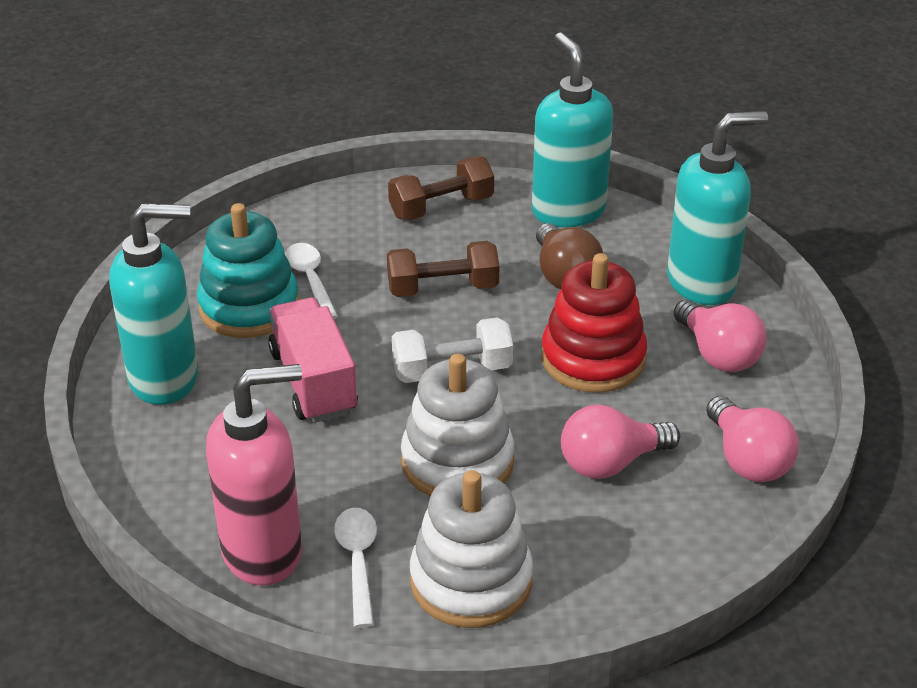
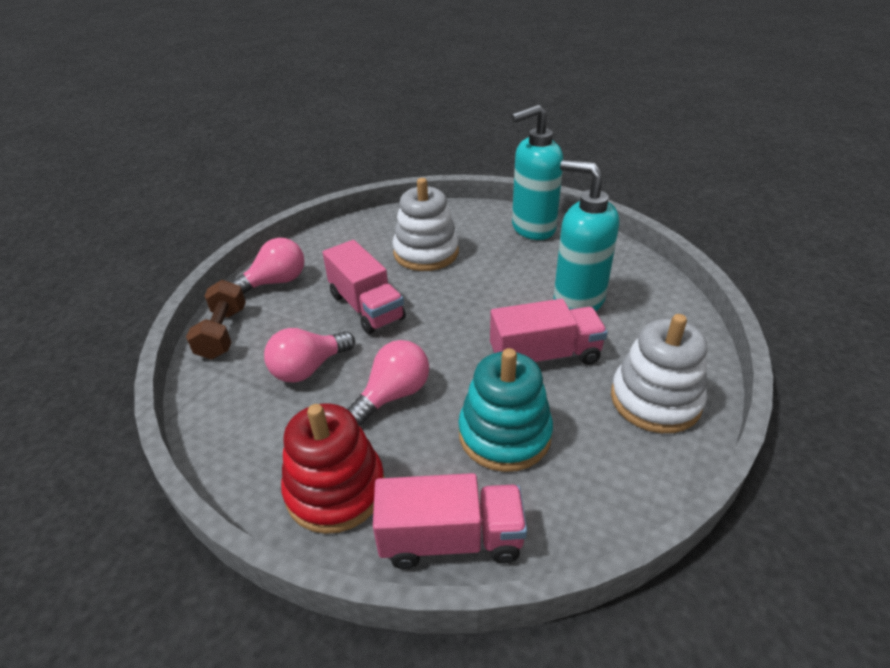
brown dumbbell: [387,241,499,297] [388,156,494,220] = 2 -> [186,280,246,360] = 1
brown light bulb: [536,223,603,289] = 1 -> none = 0
pink soap dispenser: [206,364,302,586] = 1 -> none = 0
pink truck: [268,298,358,423] = 1 -> [322,240,406,334] [373,473,527,569] [490,299,608,365] = 3
turquoise soap dispenser: [109,203,198,405] [532,32,613,227] [667,111,768,305] = 3 -> [511,105,563,240] [554,160,619,311] = 2
white dumbbell: [392,317,513,383] = 1 -> none = 0
white spoon: [285,243,338,319] [334,508,377,628] = 2 -> none = 0

